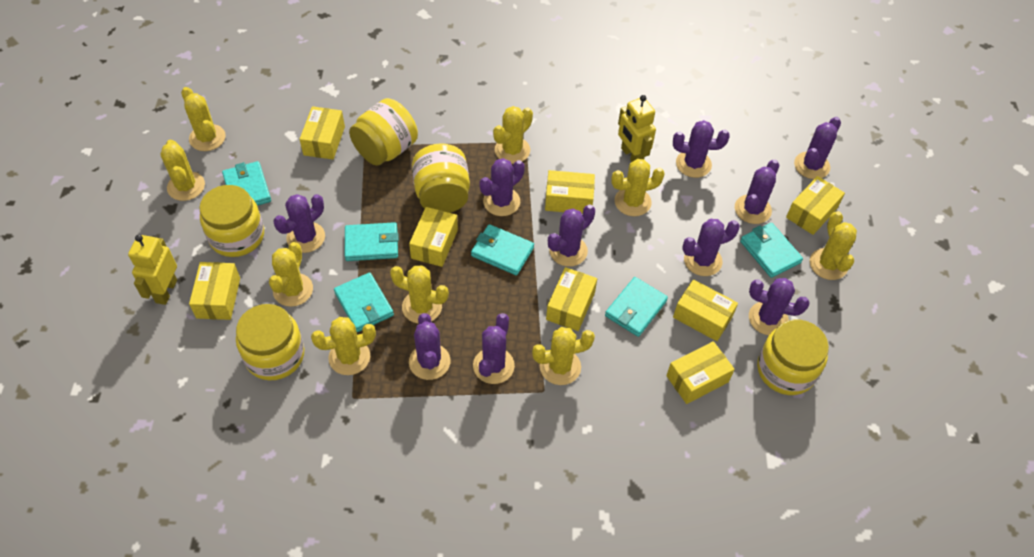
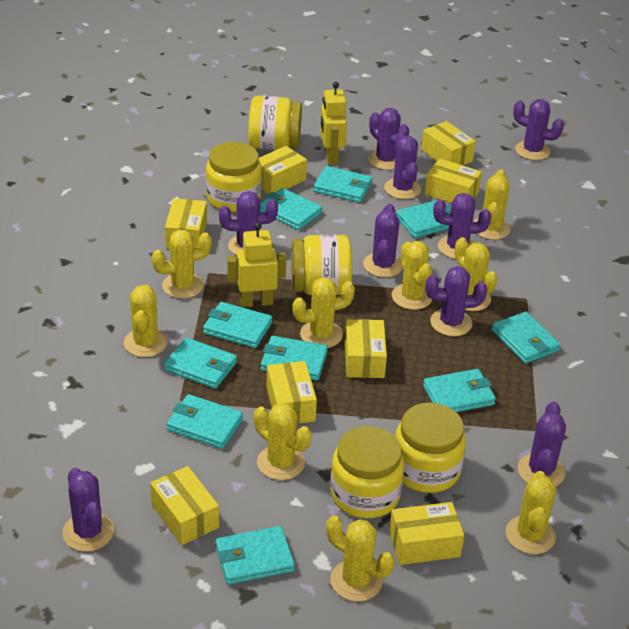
purple cactus: [273,194,325,253] [409,313,450,380] [473,313,515,384] [480,158,525,216] [548,204,595,267] [673,120,730,178] [682,219,740,276] [735,159,779,224] [749,278,810,335] [794,117,841,179] = 10 -> [62,468,114,552] [219,191,278,256] [363,204,403,277] [368,108,409,170] [384,131,421,199] [425,266,487,336] [433,193,491,259] [513,99,564,160] [518,402,566,487] = 9
turquoise wallet: [222,161,271,206] [334,273,394,332] [345,222,399,261] [471,224,534,275] [605,277,668,337] [740,223,803,278] = 6 -> [164,338,237,389] [167,394,243,449] [203,302,272,348] [215,526,295,585] [260,188,322,230] [261,336,328,381] [313,166,372,203] [396,200,451,238] [423,369,496,412] [492,311,561,364] = 10

